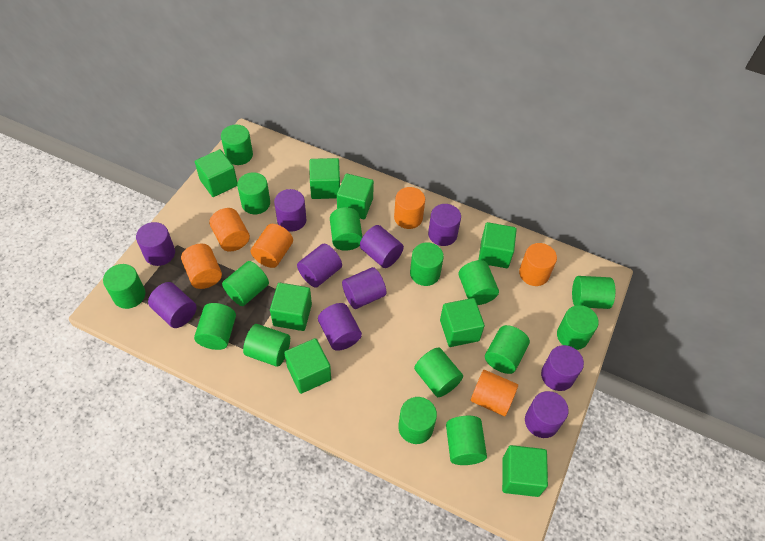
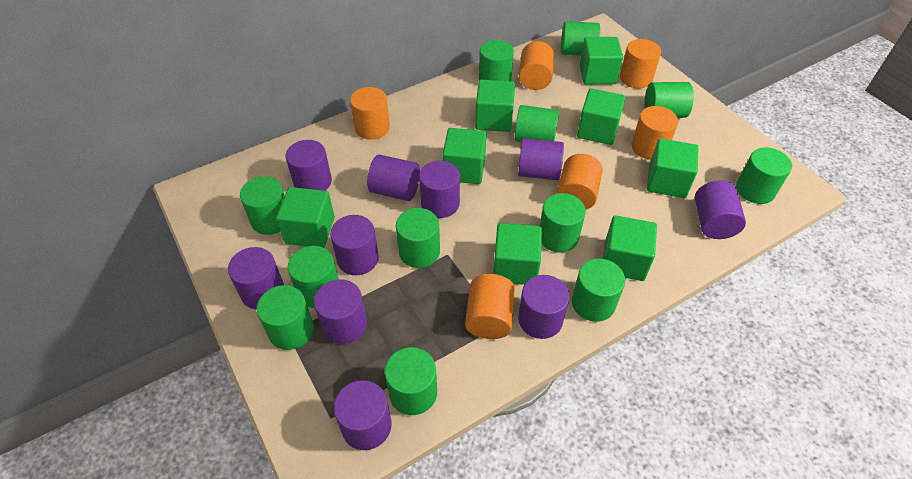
green cylinder: [103,264,145,309] [194,303,236,350] [221,124,253,165] [222,261,269,306] [237,172,270,214] [243,324,290,367] [330,207,362,251] [398,397,437,444] [410,242,444,286] [414,348,463,397] [446,416,487,465] [458,260,499,305] [485,325,530,374] [557,305,599,350] [572,276,615,309] = 15 -> [240,176,285,235] [257,285,314,350] [288,246,339,308] [385,347,437,415] [396,208,440,268] [479,40,514,81] [514,105,559,142] [540,193,586,253] [561,21,600,56] [572,259,625,322] [645,82,694,118] [736,147,792,204] = 12

